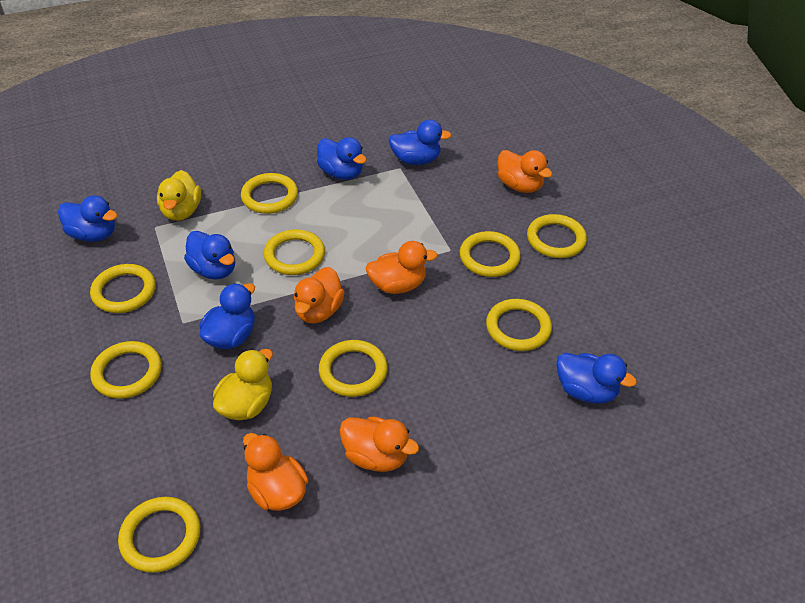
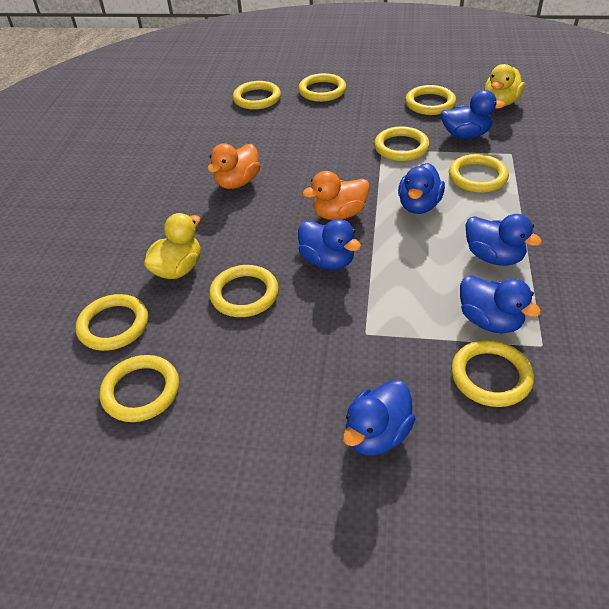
orange duck: [243,433,309,511] [294,267,345,323] [339,416,419,472] [366,241,438,294] [498,150,552,193] = 5 -> [207,143,260,189] [302,171,370,220] = 2

